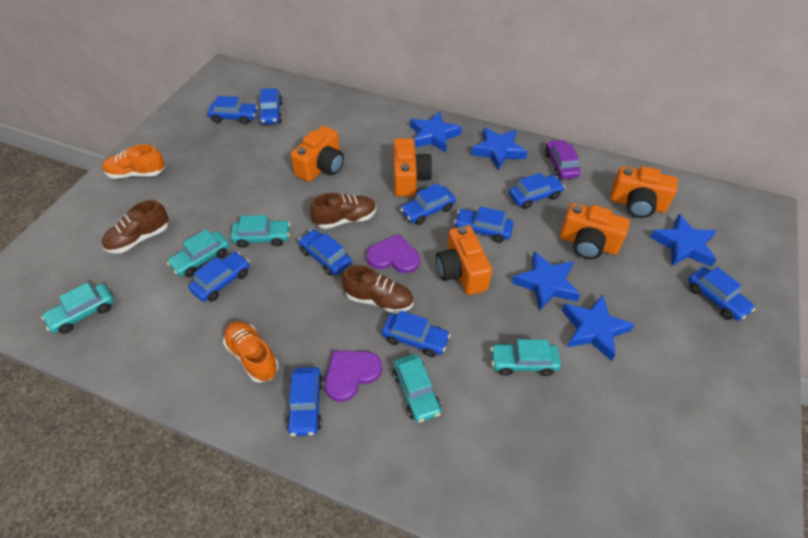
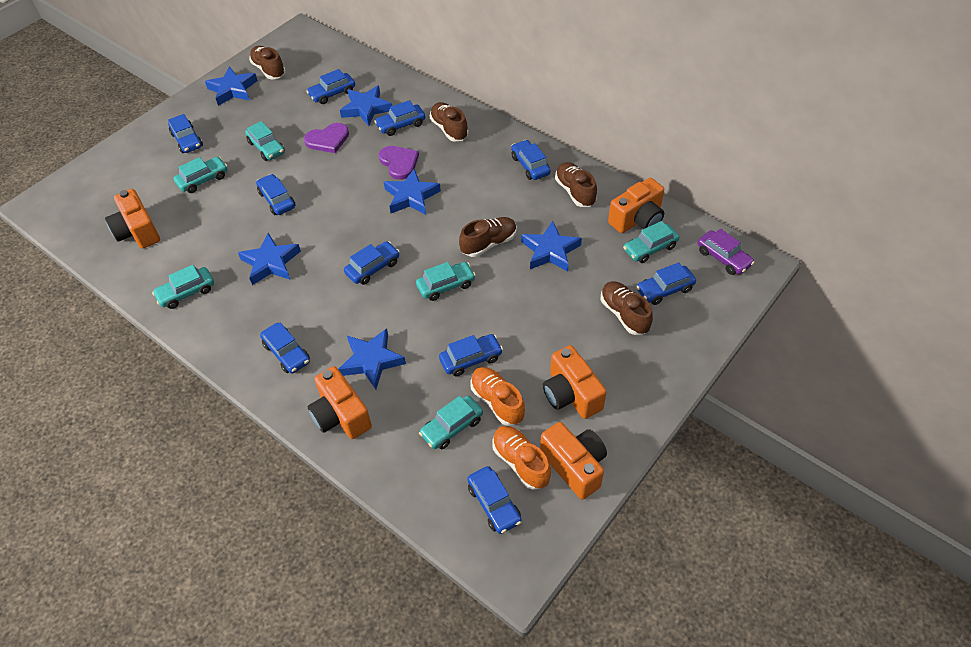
blue star: [410,111,462,153] [471,127,528,170] [512,251,581,311] [561,295,635,361] [650,214,717,267] = 5 -> [205,67,258,106] [238,233,301,285] [339,328,406,389] [340,86,392,126] [384,169,441,215] [521,221,582,272] = 6
brown shoe: [102,200,169,254] [310,193,376,229] [342,265,413,314] = 3 -> [249,46,286,79] [430,102,469,142] [459,217,517,257] [555,162,597,207] [601,281,653,335] = 5
turquoise car: [41,282,114,334] [167,229,230,277] [230,215,290,248] [393,354,441,423] [490,339,561,376] = 5 -> [152,265,214,309] [174,157,227,193] [245,121,285,161] [416,262,476,301] [419,396,483,449] [623,221,679,263] = 6

